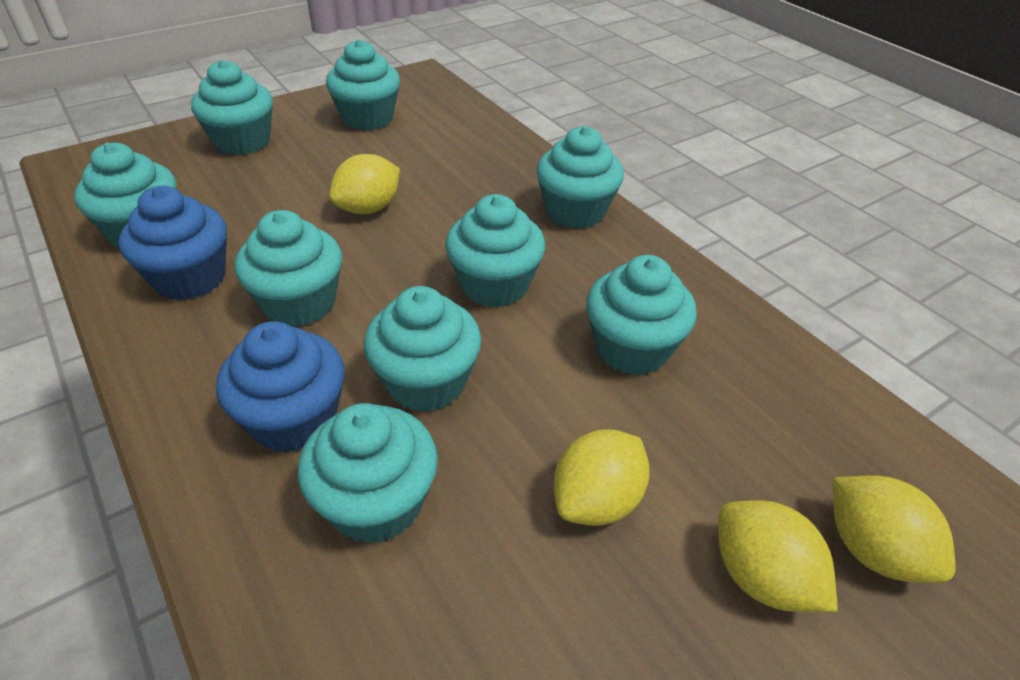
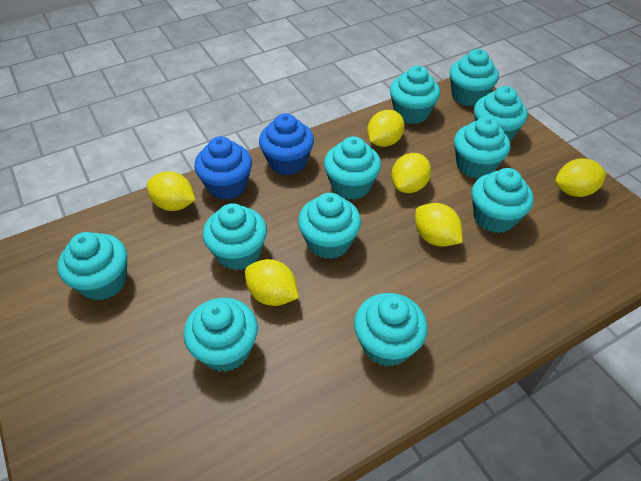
turquoise cupcake: [74,143,177,248] [191,60,273,155] [234,210,342,327] [298,403,438,544] [326,39,400,130] [364,286,481,412] [445,194,545,307] [536,126,624,229] [586,255,697,375] = 9 -> [58,232,127,301] [184,298,258,372] [203,203,267,270] [298,193,361,259] [324,136,381,200] [354,293,427,367] [390,66,440,124] [449,49,499,106] [454,117,510,179] [472,168,534,233] [474,86,528,141] = 11
yellow lemon: [329,154,400,214] [554,429,650,526] [718,500,838,612] [833,476,956,583] = 4 -> [147,171,195,211] [245,259,299,306] [367,110,405,147] [391,153,431,193] [415,203,463,246] [555,158,607,197] = 6

